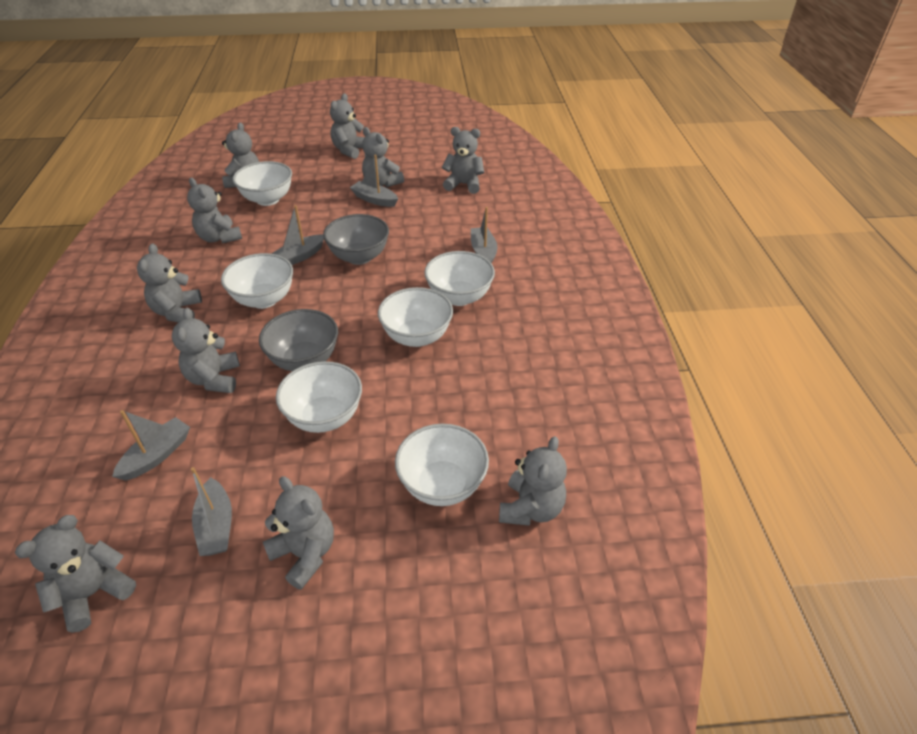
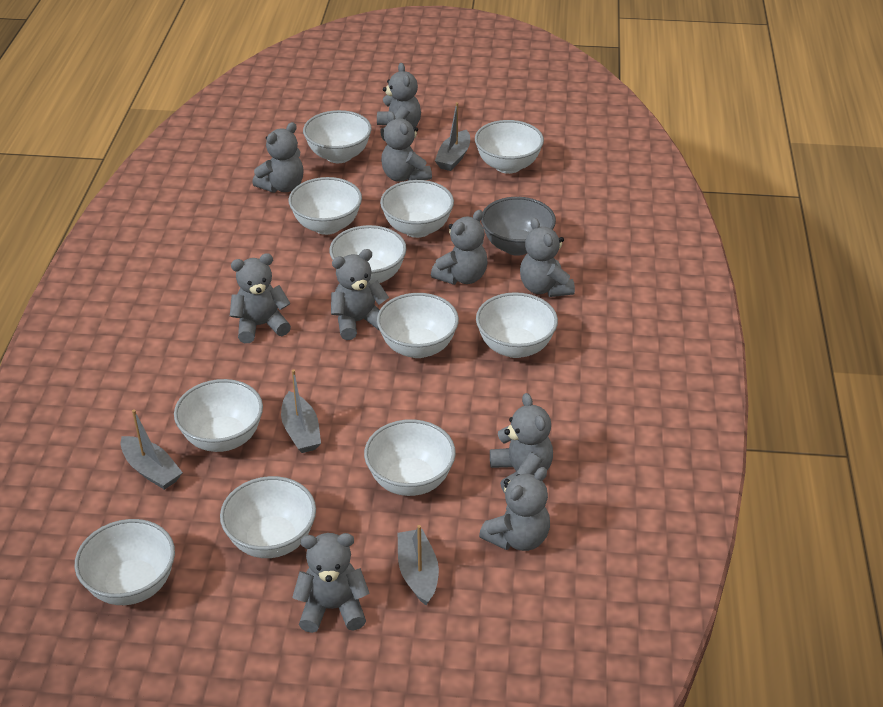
grey boat: [112,410,190,481] [191,467,232,556] [271,205,324,265] [350,154,398,207] [471,207,498,263] = 5 -> [121,409,183,490] [281,369,321,453] [398,525,439,605] [435,102,470,171] = 4
grey bowl: [259,309,338,371] [323,214,389,265] = 2 -> [481,197,556,256] = 1
white bowl: [221,253,293,309] [233,161,292,206] [276,361,362,433] [378,287,453,347] [395,424,489,506] [424,251,495,306] = 6 -> [75,519,175,605] [174,379,263,452] [220,476,316,558] [289,177,362,235] [303,110,372,163] [330,225,407,284] [364,419,456,496] [377,293,459,358] [380,180,454,238] [475,120,544,174] [476,292,558,358] = 11

